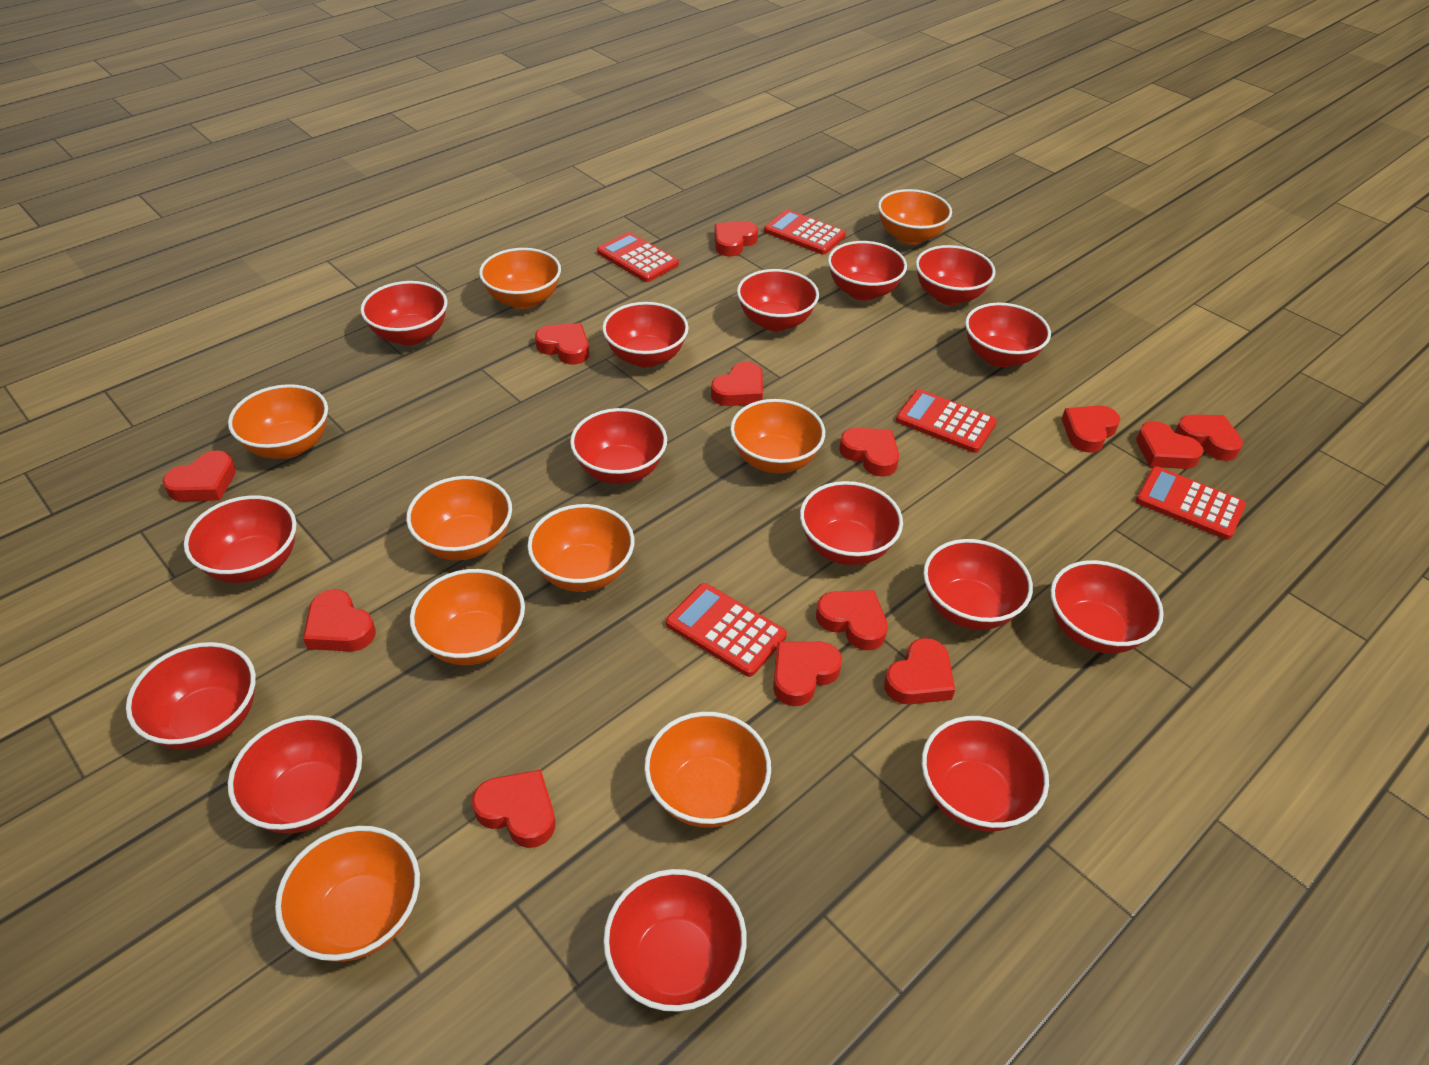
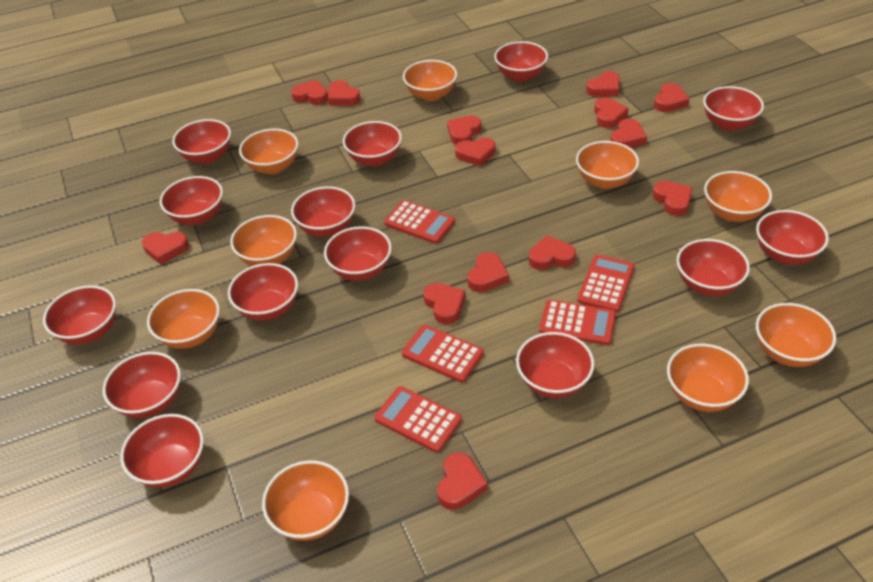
red bowl: [126,642,256,750] [184,495,297,583] [228,715,362,833] [360,281,447,345] [570,408,667,484] [602,302,689,368] [603,869,747,1012] [737,269,819,332] [800,481,903,565] [828,241,907,301] [916,245,996,305] [921,716,1049,831] [923,539,1033,630] [965,303,1051,367] [1050,560,1164,654] = 15 -> [43,285,116,345] [103,352,181,418] [120,414,204,488] [160,176,223,225] [172,119,231,164] [228,263,298,321] [291,186,355,237] [324,226,392,281] [343,121,402,167] [494,41,548,82] [516,332,594,398] [677,239,750,296] [703,86,764,131] [756,210,829,265] = 14
red heart: [163,450,236,501] [303,589,375,651] [472,769,555,848] [535,323,589,364] [711,362,763,406] [714,221,758,257] [773,642,842,706] [816,590,888,650] [839,428,899,477] [884,638,955,705] [1062,405,1120,453] [1136,421,1203,469] [1174,415,1243,461] = 13 -> [142,232,189,265] [291,80,328,105] [328,80,361,106] [423,283,466,324] [437,453,488,510] [447,115,482,145] [455,137,495,167] [467,252,509,292] [529,235,576,270] [586,71,620,97] [594,98,629,128] [610,119,647,148] [653,181,692,216] [654,83,689,112] = 14

